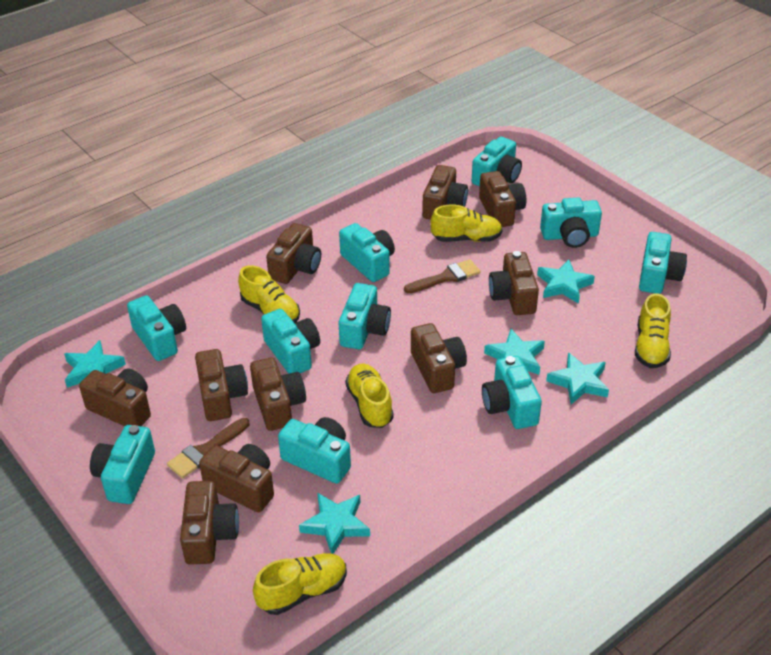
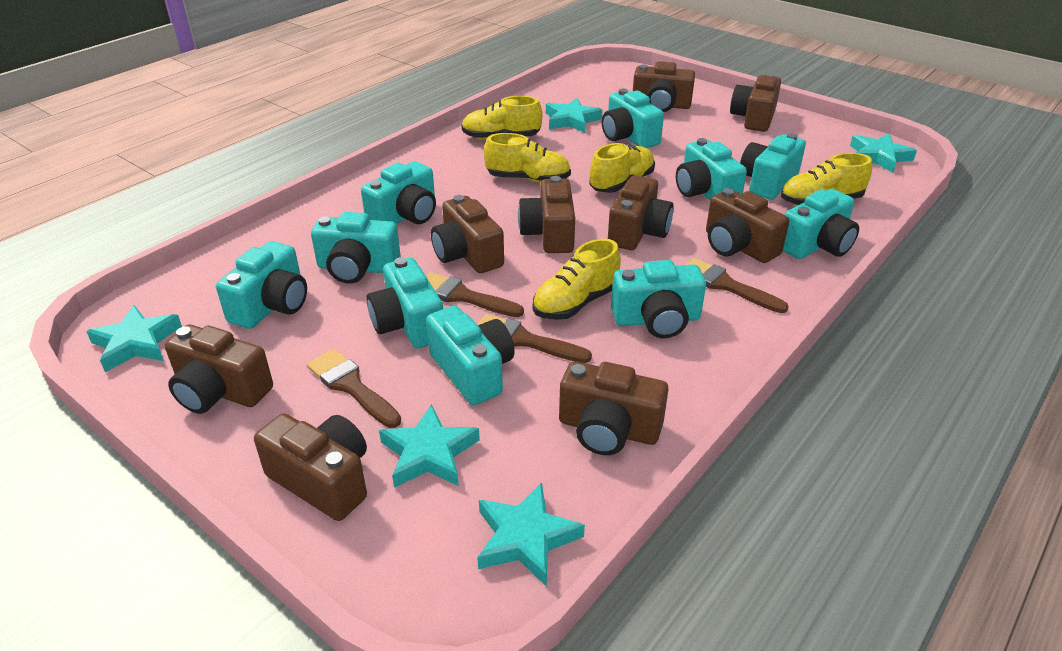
brown brush: [167,418,249,479] [404,259,481,294] = 2 -> [307,349,401,428] [426,272,524,317] [477,314,592,363] [686,258,789,313] = 4
brown camera: [79,368,151,426] [180,481,239,565] [195,349,248,421] [199,444,274,512] [250,357,306,431] [266,223,321,284] [411,323,467,393] [422,165,468,220] [479,171,526,227] [489,251,539,315] = 10 -> [165,325,273,414] [254,413,367,521] [431,195,504,273] [518,176,575,253] [559,361,668,455] [608,175,674,250] [633,61,695,112] [706,188,789,263] [730,73,781,132] = 9

